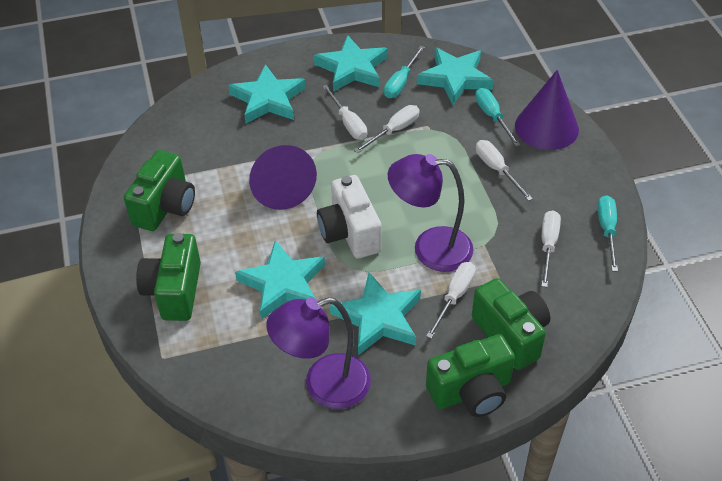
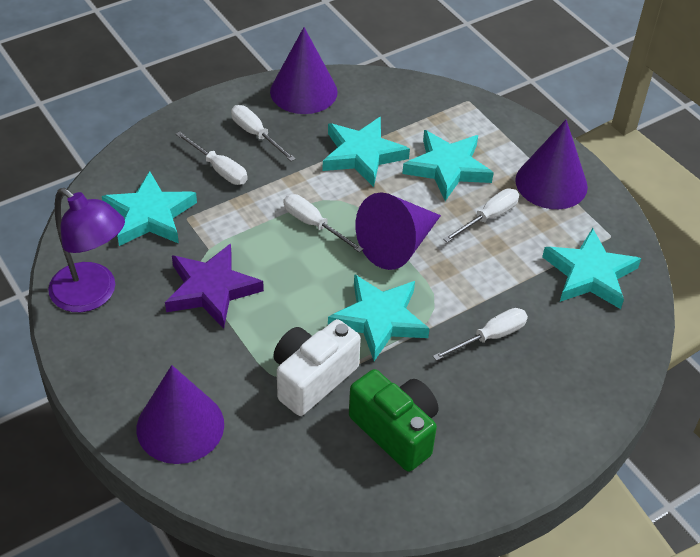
green camera: [124,150,195,231] [136,233,201,321] [426,334,515,417] [472,278,550,370] = 4 -> [349,369,438,472] = 1
purple cone: [249,145,317,210] [515,70,579,150] = 2 -> [137,365,224,464] [270,27,338,114] [355,192,441,270] [515,119,588,209] = 4
purple lamp: [266,297,371,409] [388,154,473,272] = 2 -> [48,188,125,312] = 1
purple star: none = 0 -> [165,243,264,329] = 1
turquoise screwdriver: [384,46,425,98] [475,88,520,147] [598,195,618,272] = 3 -> none = 0

